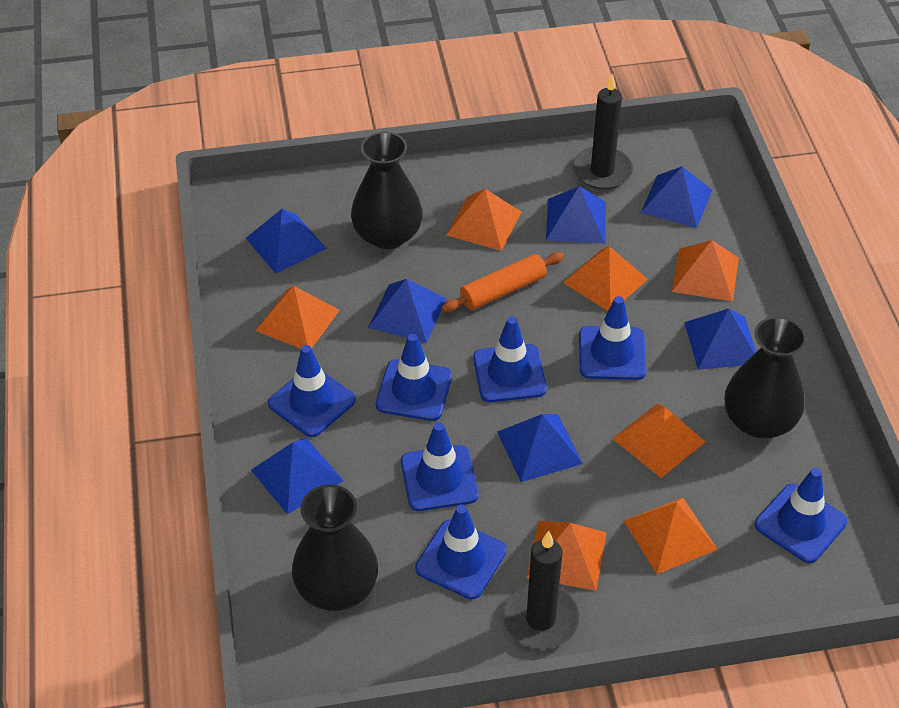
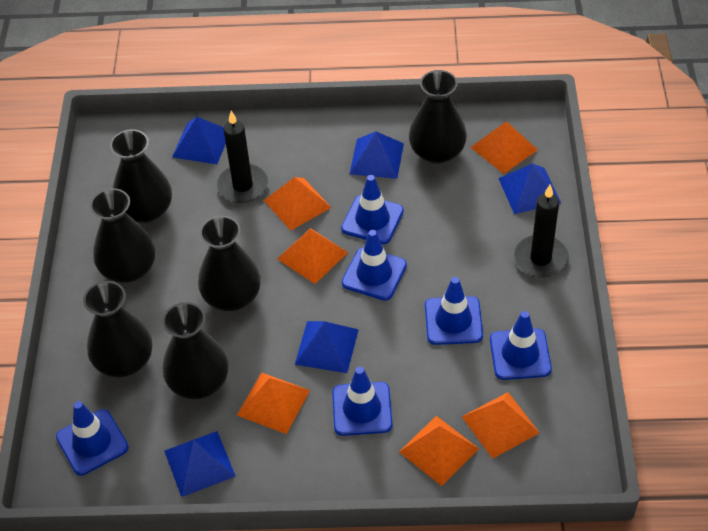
black vase: [292,485,378,611] [351,132,423,249] [725,316,807,438] = 3 -> [83,281,152,378] [90,188,155,283] [110,129,172,223] [162,302,228,399] [198,216,261,311] [409,70,467,164] = 6
blue pyramid: [246,209,327,273] [251,438,343,514] [368,279,446,343] [497,414,583,482] [546,186,606,244] [641,166,712,228] [684,309,756,370] = 7 -> [164,431,236,497] [172,117,226,164] [295,321,359,373] [350,131,404,179] [498,163,561,214] = 5
blue traffic cone: [268,345,356,437] [376,334,452,421] [401,422,479,511] [415,505,507,599] [473,316,547,402] [579,296,646,380] [755,468,847,563] = 7 -> [56,401,129,476] [332,367,392,436] [341,175,404,244] [342,230,407,301] [425,277,483,345] [490,311,552,380] = 6
orange pyramid: [255,286,340,349] [446,189,521,251] [527,521,607,591] [563,246,648,311] [612,404,705,478] [624,498,718,574] [672,240,739,301] = 7 -> [237,372,310,434] [264,177,332,231] [277,228,348,284] [399,416,479,486] [462,392,539,459] [470,121,538,174] = 6
orange rolling pin: [441,252,564,312] = 1 -> none = 0

